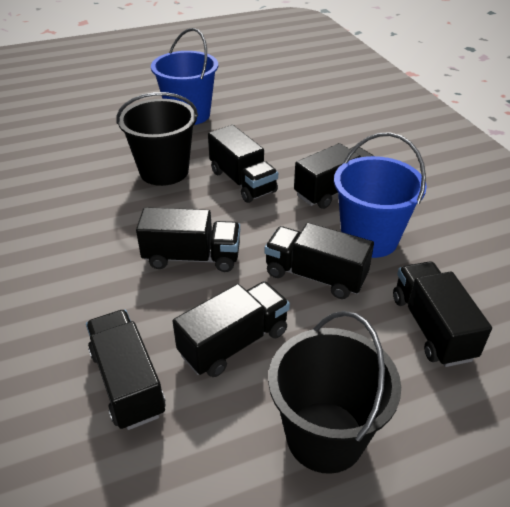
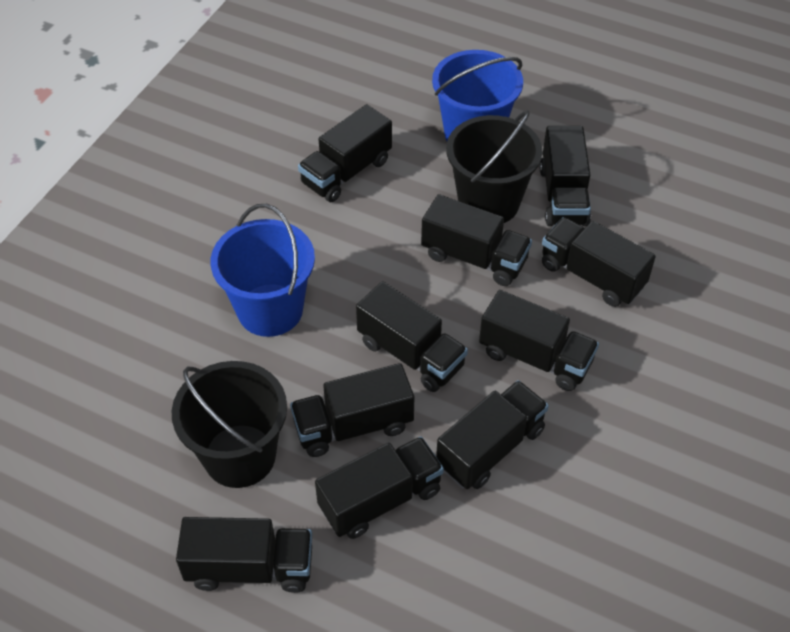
black truck: [86,310,165,430] [136,207,240,272] [172,281,290,377] [208,125,278,203] [264,223,374,299] [294,143,374,209] [393,261,492,367] = 7 -> [176,517,312,593] [290,363,414,457] [298,104,392,202] [315,437,444,539] [356,281,468,392] [421,194,532,286] [436,380,549,489] [479,290,599,391] [540,126,591,226] [542,217,656,307] = 10

